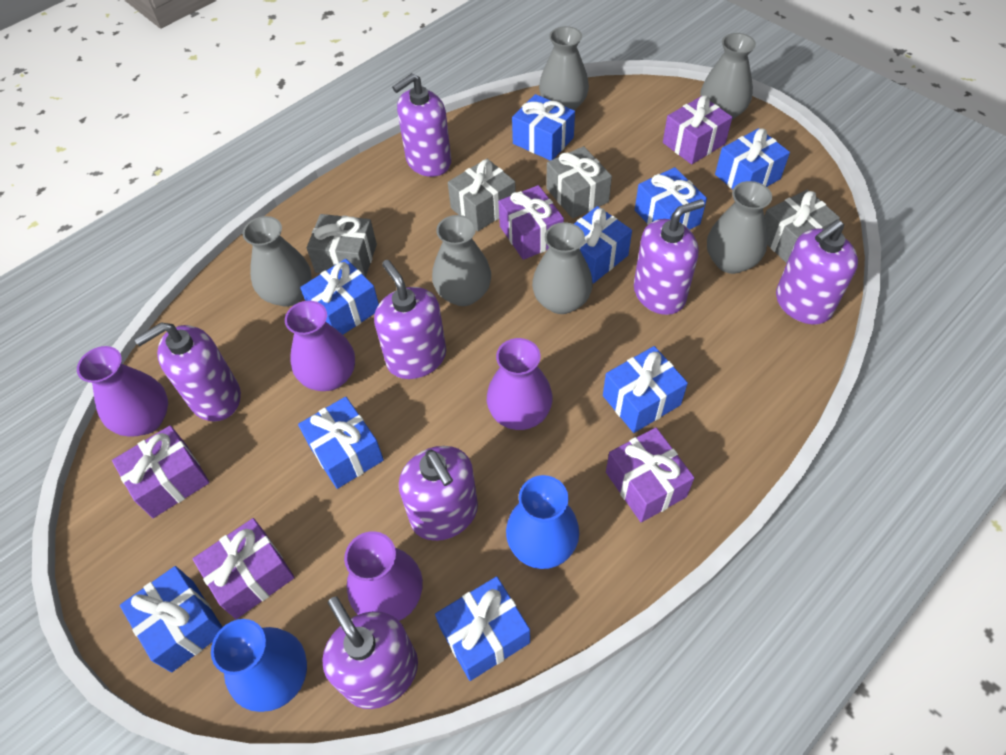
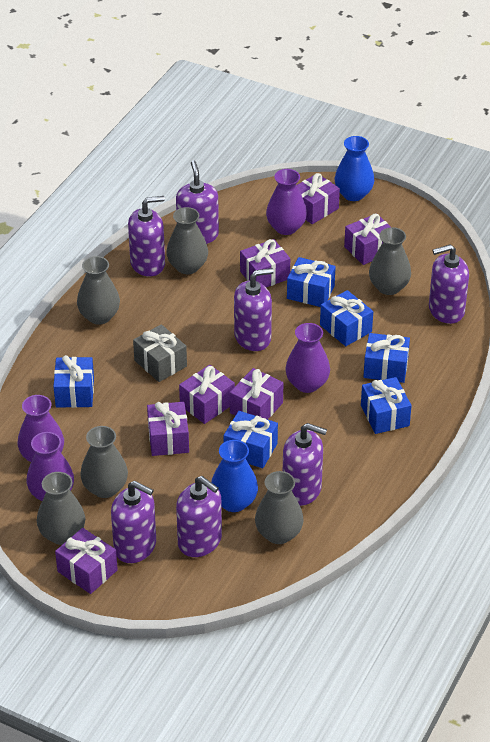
blue gift: [120,566,222,672] [298,397,384,489] [300,259,379,335] [435,576,530,681] [512,94,575,161] [574,206,632,284] [603,346,688,433] [635,167,707,230] [715,128,790,189] = 9 -> [53,355,94,408] [224,411,278,468] [287,257,336,307] [320,290,373,346] [361,377,412,434] [363,333,410,383] = 6
grey gift: [307,214,377,277] [448,159,516,231] [546,146,612,219] [764,189,840,263] = 4 -> [133,324,187,382] = 1
purple gift: [112,425,210,518] [193,518,295,619] [499,185,564,260] [606,427,694,522] [663,95,732,164] = 5 -> [55,528,118,594] [147,402,189,456] [179,365,235,424] [230,368,283,419] [240,239,290,287] [297,173,340,224] [344,214,391,265] = 7

